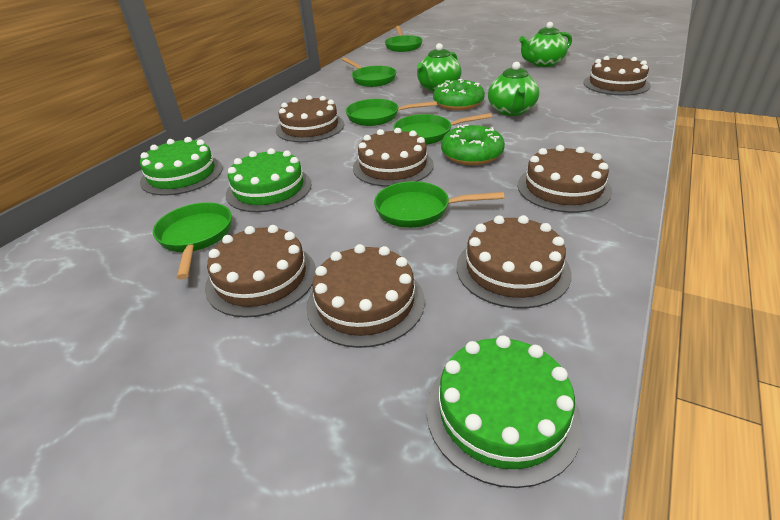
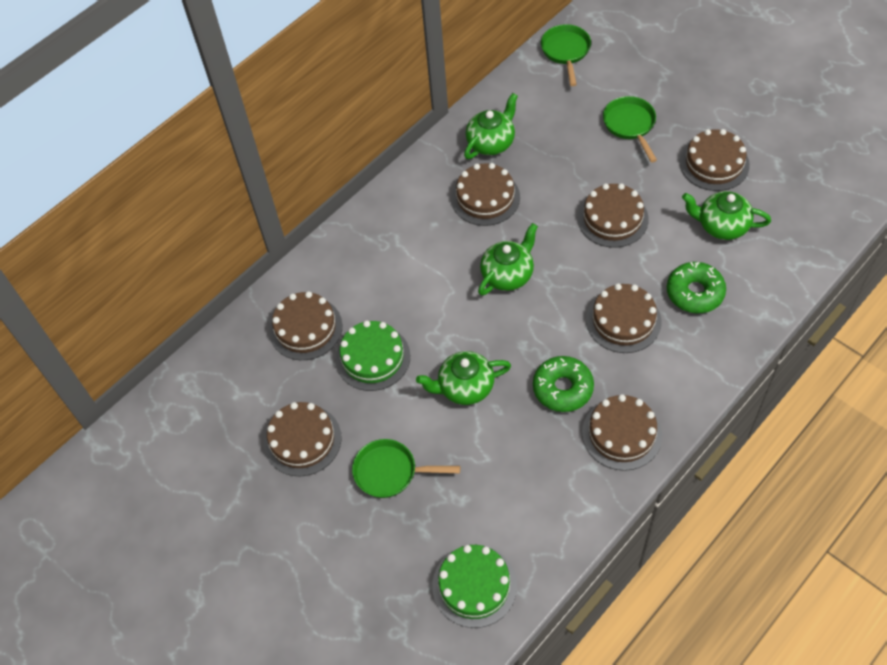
green cake: [140,137,223,196] [226,148,312,212] [427,335,582,488] = 3 -> [336,320,410,391] [432,545,517,628] = 2
green pan: [153,202,232,280] [342,57,396,87] [346,99,437,126] [374,181,504,228] [385,26,423,52] [394,113,492,145] = 6 -> [352,439,460,498] [541,24,591,86] [603,96,657,163] = 3
green teapot: [417,43,461,91] [488,62,539,116] [519,22,572,67] = 3 -> [416,351,511,405] [464,93,518,159] [478,223,538,296] [682,191,771,240] = 4

